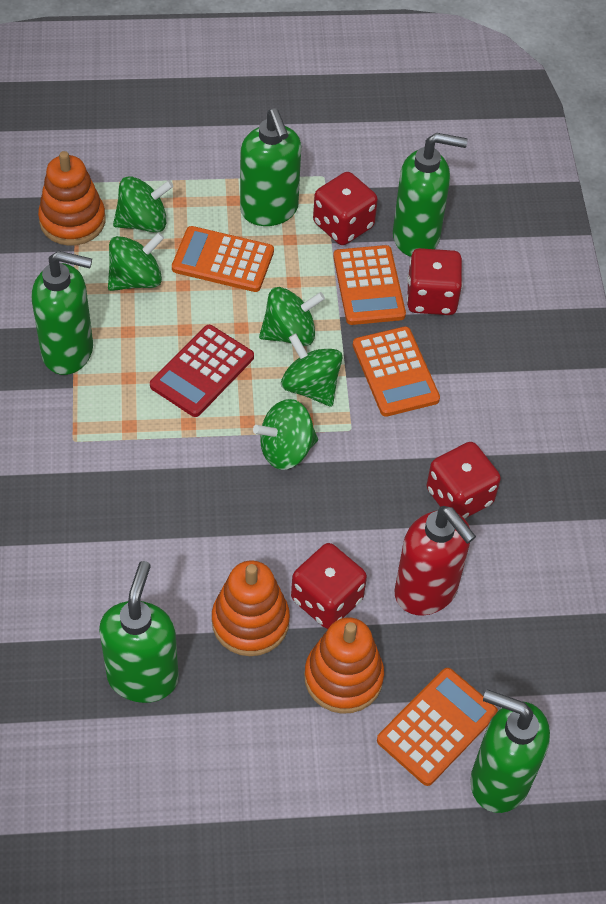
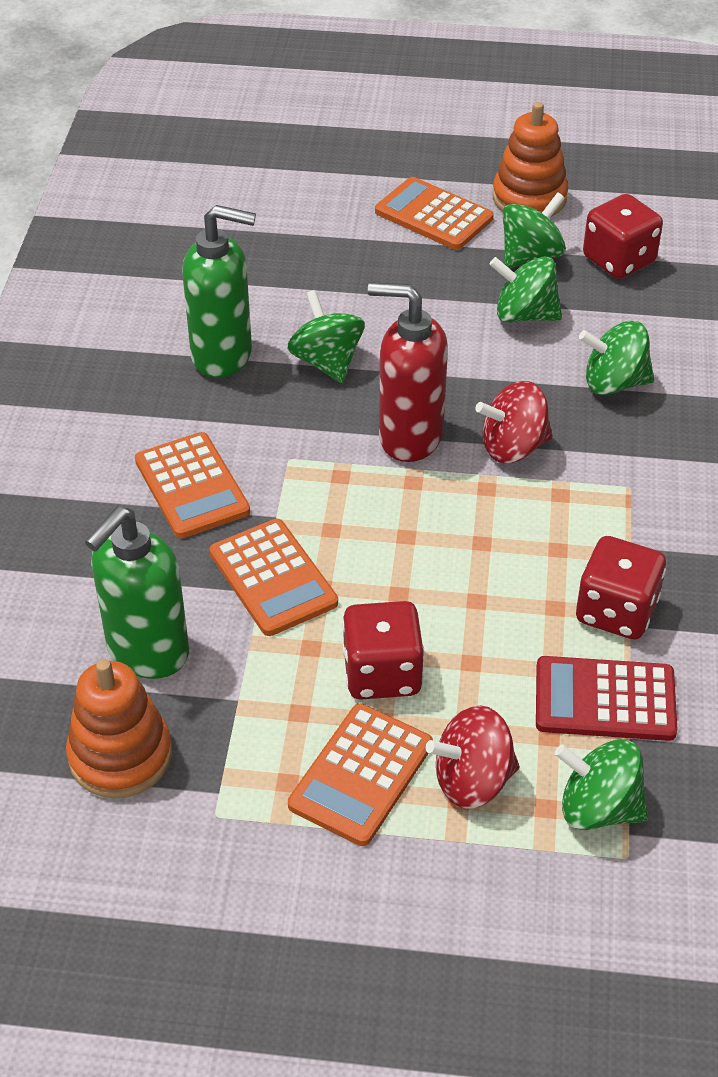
green soap dispenser: [32,251,93,375] [99,561,179,703] [240,108,301,226] [393,133,468,257] [470,689,550,813] = 5 -> [85,506,189,679] [182,205,256,378] = 2
orange stacking toy: [38,151,106,246] [212,561,290,656] [304,618,384,714] = 3 -> [66,659,172,798] [492,102,568,217] = 2
red dice: [291,543,367,629] [313,172,378,245] [407,248,463,315] [427,442,501,519] = 4 -> [342,601,424,700] [576,536,666,640] [583,194,663,279] = 3
red spinning top: none = 0 -> [426,705,520,809] [475,381,553,463] = 2

